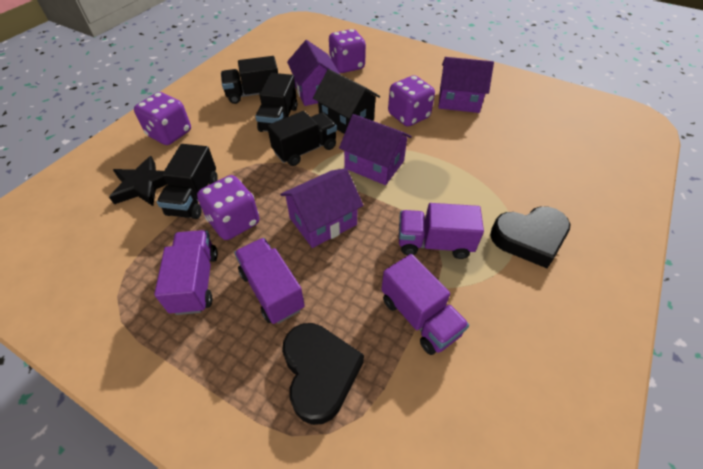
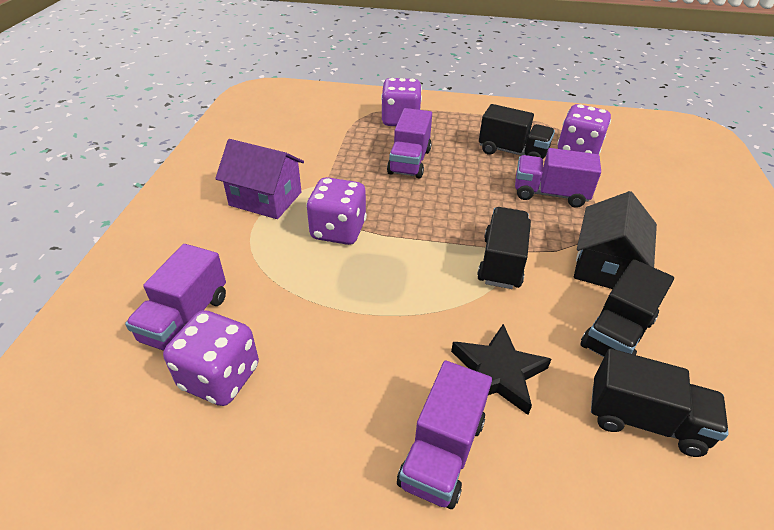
black heart: [282,323,364,425] [490,206,571,268] = 2 -> none = 0
purple house: [280,168,364,248] [287,40,340,106] [339,114,412,185] [438,57,494,113] = 4 -> [215,139,304,219] = 1

